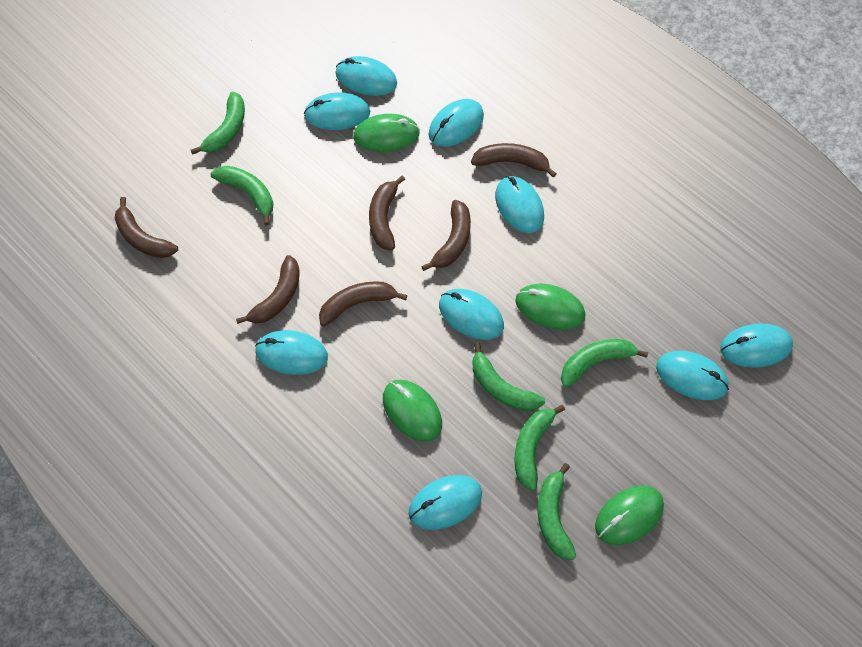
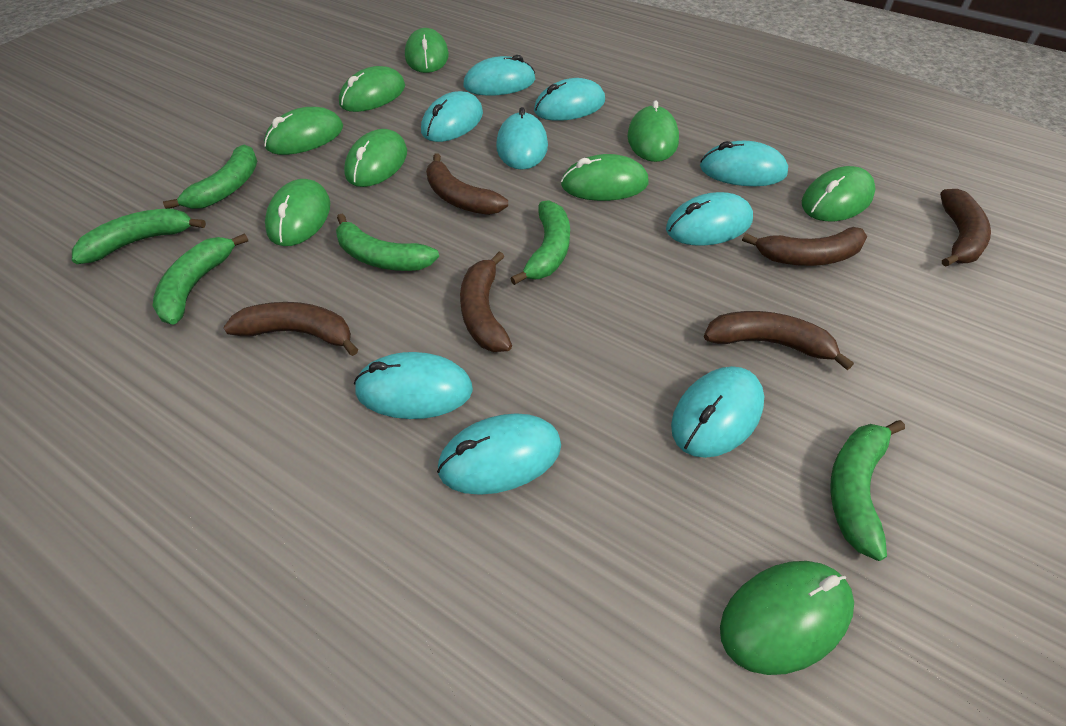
green mouse: [353,114,420,152] [383,380,442,442] [515,284,586,330] [595,486,664,545] = 4 -> [264,107,343,155] [265,179,330,246] [339,66,405,112] [344,129,407,187] [405,28,449,73] [561,154,648,201] [627,100,679,162] [720,561,854,675] [802,166,875,221] = 9

